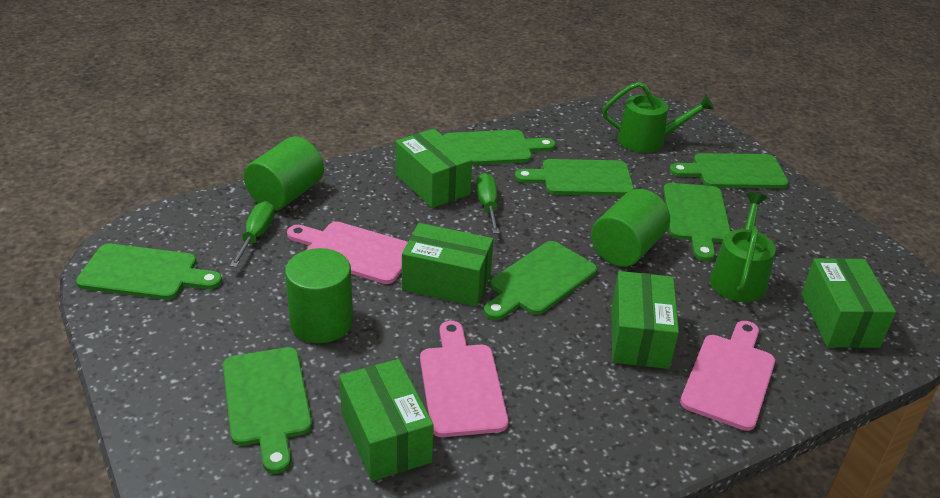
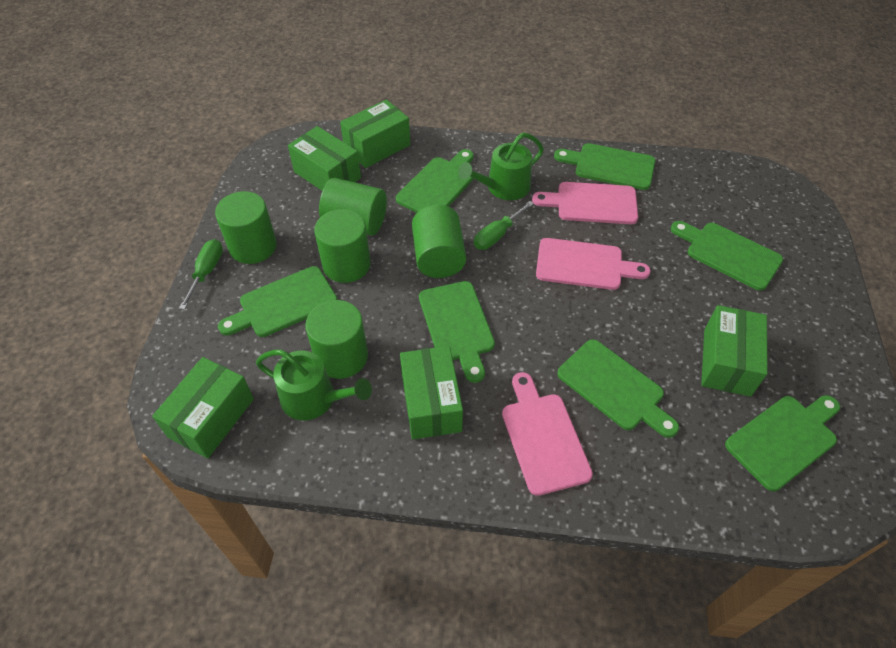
green cylinder: [244,136,324,211] [285,248,353,343] [591,189,670,267] = 3 -> [215,191,277,264] [305,300,368,379] [314,209,371,283] [319,178,387,236] [412,205,466,278] = 5

